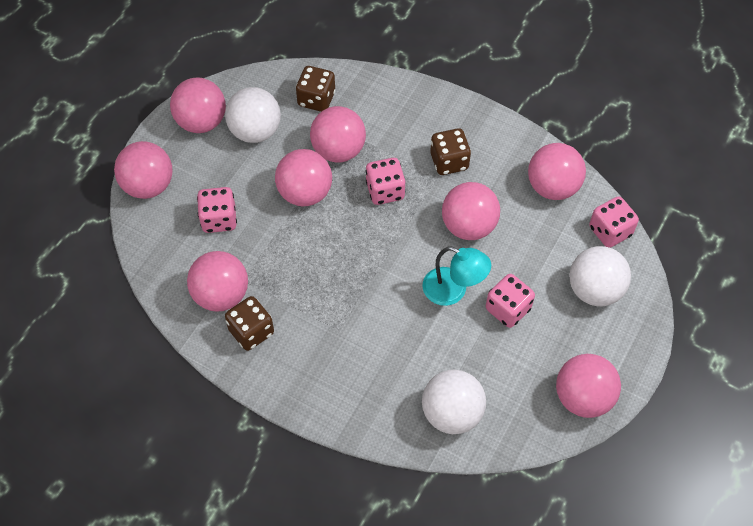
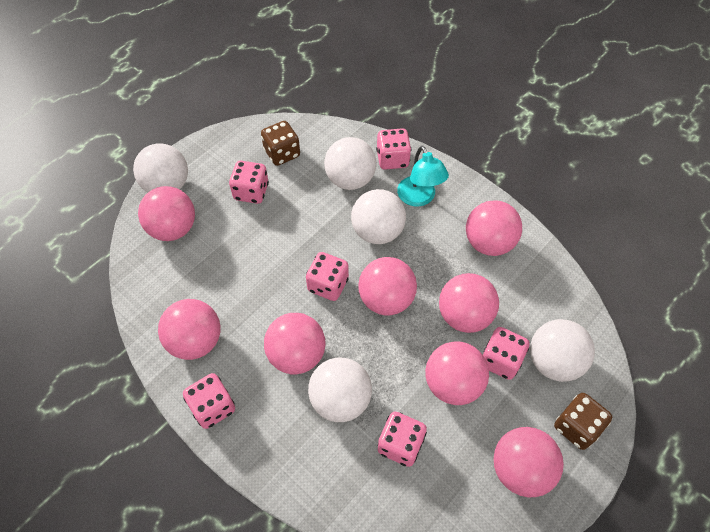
brown dice: [225,296,274,351] [296,66,336,112] [430,128,471,175] = 3 -> [261,121,300,166] [554,393,612,450] = 2
pink dice: [197,187,237,233] [366,158,405,205] [486,274,535,328] [589,196,639,248] = 4 -> [183,373,235,429] [229,161,269,204] [306,252,349,301] [376,128,411,170] [378,411,427,467] [483,327,530,380] = 6
white ball: [225,87,281,143] [422,369,486,434] [570,246,631,306] = 3 -> [133,143,188,193] [308,358,372,422] [324,137,376,190] [351,189,406,244] [530,319,595,382] = 5

